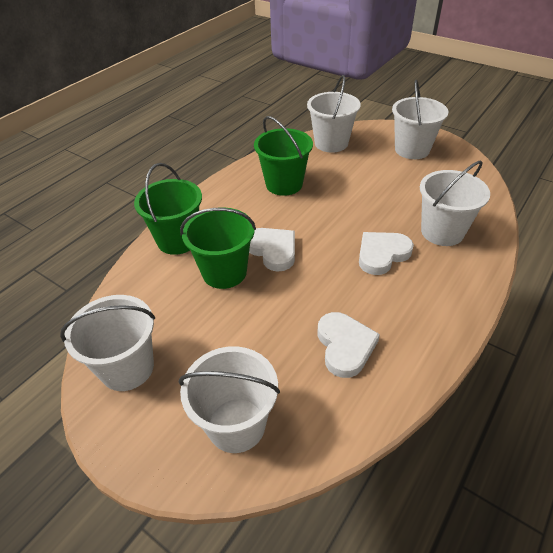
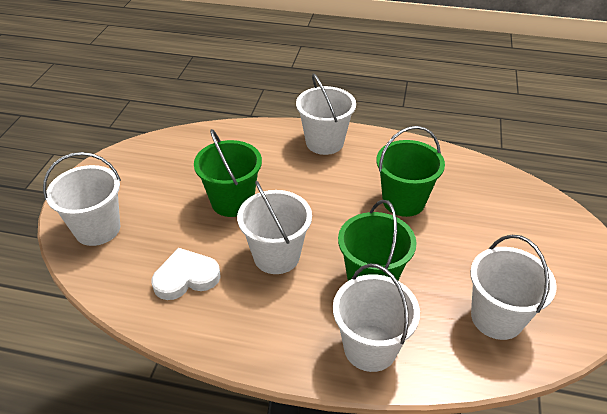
white heart: [249,228,295,272] [318,312,380,378] [359,232,414,275] = 3 -> [151,248,221,300] = 1

